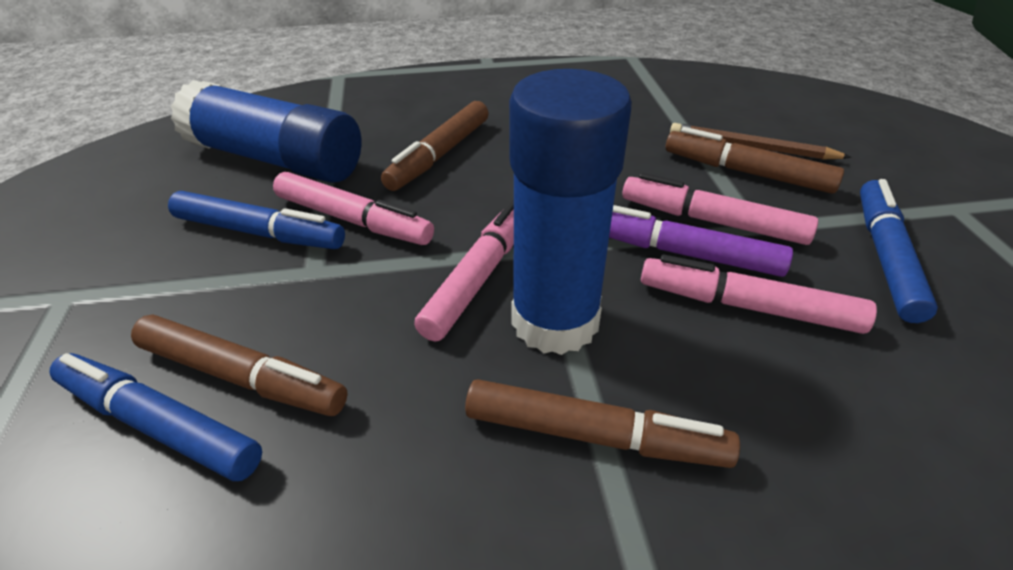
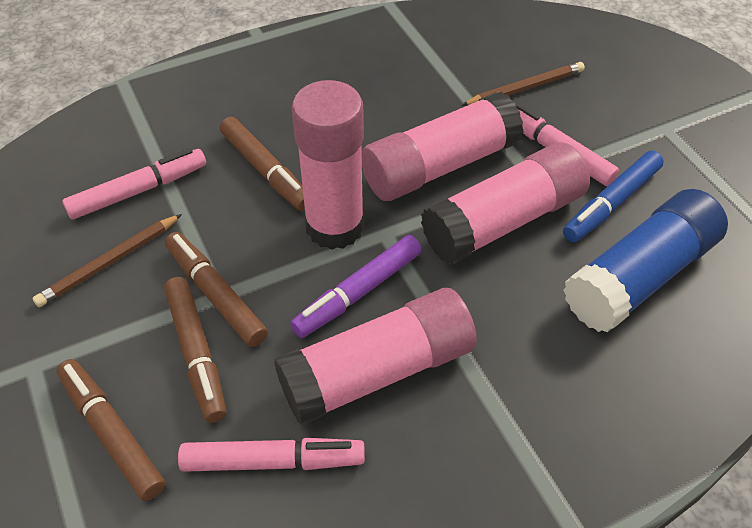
blue glue stick: [171,80,361,183] [509,69,632,355] = 2 -> [563,189,728,332] = 1
blue marker: [49,353,262,481] [168,191,345,249] [860,179,938,323] = 3 -> [563,151,664,242] = 1
brown pencil: [670,123,852,160] = 1 -> [32,214,182,307] [461,62,585,106] = 2
pink glue stick: none = 0 -> [274,288,477,426] [292,80,364,250] [362,92,524,201] [421,142,590,264] = 4
pink marker: [273,172,434,245] [414,197,514,341] [622,173,818,245] [641,255,877,334] = 4 -> [62,148,206,219] [178,438,365,472] [514,101,619,186] = 3

